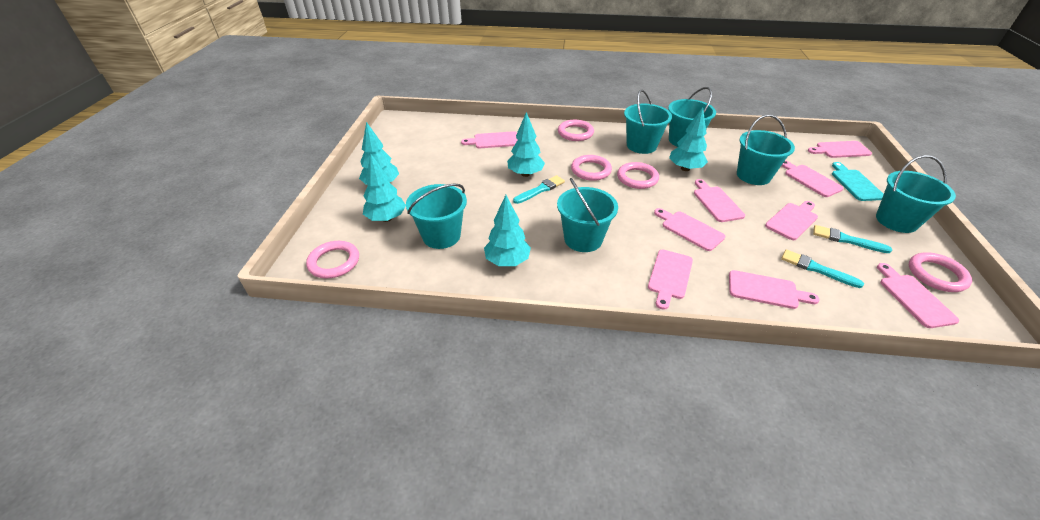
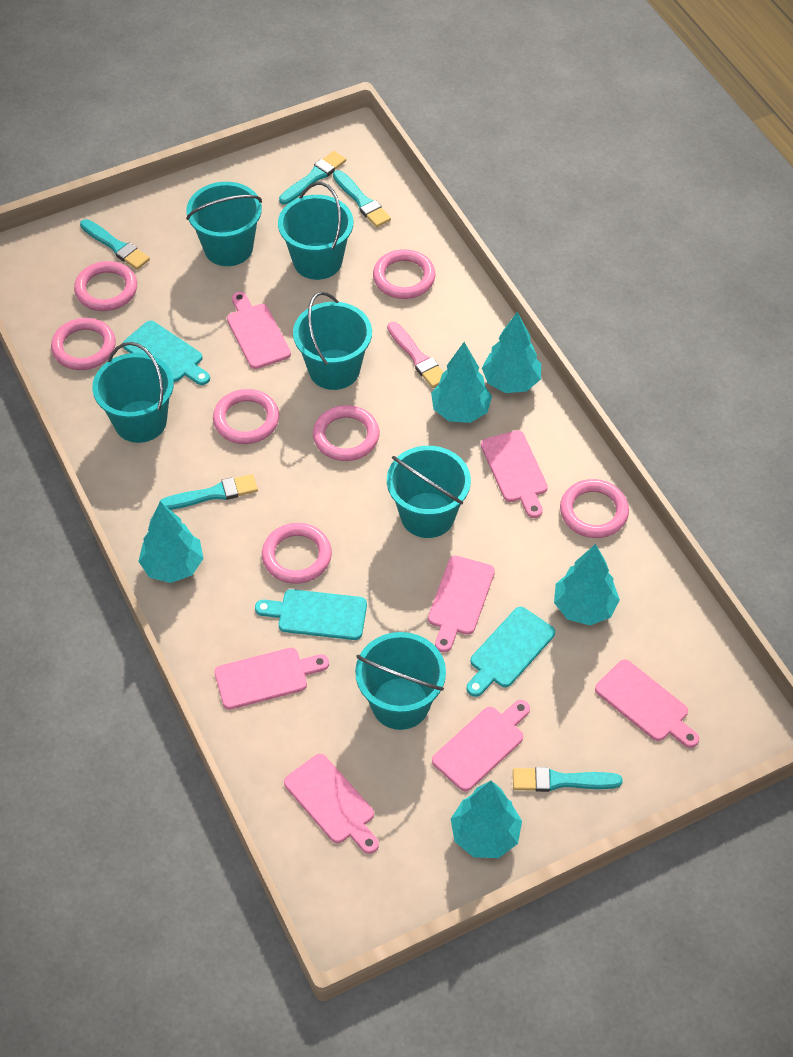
pink brush: none = 0 -> [387,322,443,388] = 1
pink cutting board: [461,131,517,148] [648,249,693,310] [654,208,725,251] [694,179,745,222] [729,270,820,309] [765,201,818,240] [781,160,844,197] [808,141,872,158] [877,263,959,328] = 9 -> [215,648,329,710] [227,292,291,369] [284,754,379,854] [428,556,495,653] [432,700,530,791] [481,430,548,518] [595,659,699,748] = 7
pink ring: [306,241,359,278] [558,120,594,141] [571,155,612,181] [617,162,659,189] [909,253,972,292] = 5 -> [51,318,116,370] [74,261,137,311] [213,389,279,444] [262,523,332,584] [313,405,380,461] [373,249,435,299] [560,479,629,538] = 7
turquoise brush: [513,175,565,204] [781,250,864,288] [813,225,892,253] = 3 -> [80,219,150,270] [159,474,258,510] [279,151,346,205] [333,170,391,227] [513,767,623,792] = 5
turquoise cutting board: [832,162,884,201] = 1 -> [123,321,210,385] [255,589,367,640] [466,607,555,697] = 3

